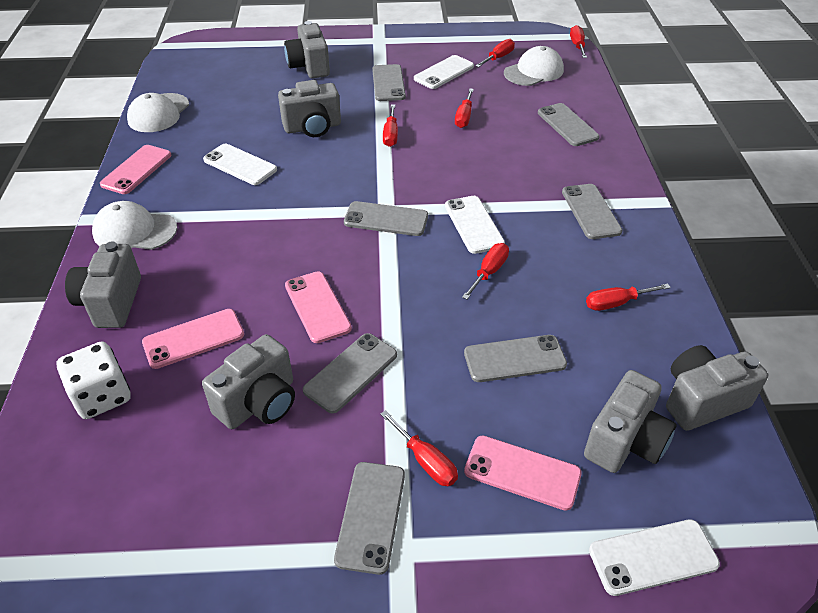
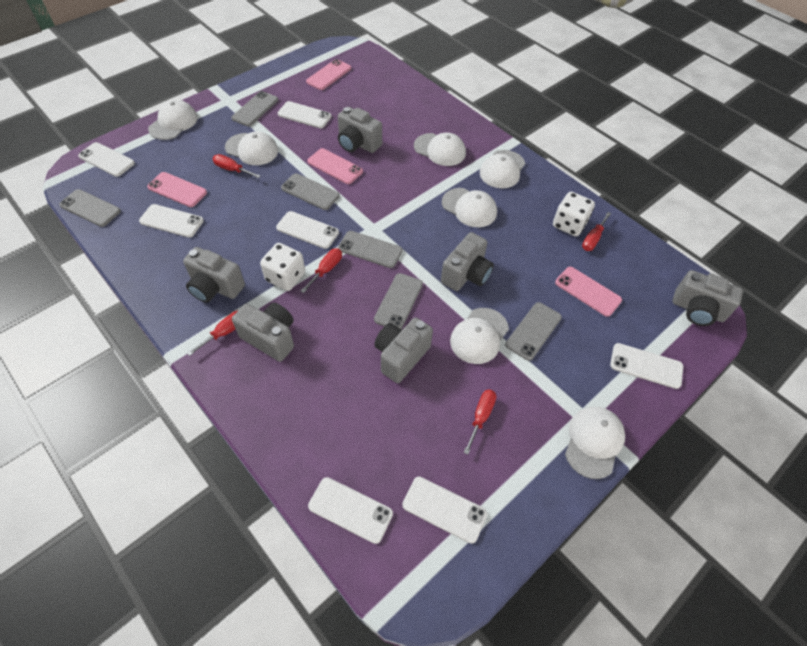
grey phone: [303,333,397,413] [334,462,405,575] [344,201,428,236] [372,64,406,101] [464,335,567,382] [538,103,600,146] [562,184,622,239] = 7 -> [59,189,121,227] [231,91,278,126] [281,173,340,210] [338,231,403,268] [374,273,423,329] [505,302,562,361] = 6
red screwdriver: [380,410,458,486] [383,104,398,147] [455,88,474,128] [462,243,509,299] [475,39,515,67] [570,25,587,58] [586,283,671,311] = 7 -> [187,311,237,356] [213,154,260,178] [300,248,342,293] [464,389,496,455] [582,212,611,251] = 5
white cap: [92,201,177,250] [127,93,189,132] [504,46,564,86] = 3 -> [148,100,198,140] [225,131,278,165] [414,133,466,166] [442,188,497,227] [450,308,509,364] [480,150,525,188] [565,407,625,479] = 7
white dice: [57,342,131,419] = 1 -> [260,243,305,291] [553,192,595,236] = 2
white phone: [203,144,277,185] [414,55,474,89] [445,196,505,254] [589,519,720,596] = 4 -> [78,142,135,177] [139,204,204,238] [276,211,339,249] [278,101,332,128] [308,477,393,544] [402,476,487,544] [610,343,683,389] = 7

